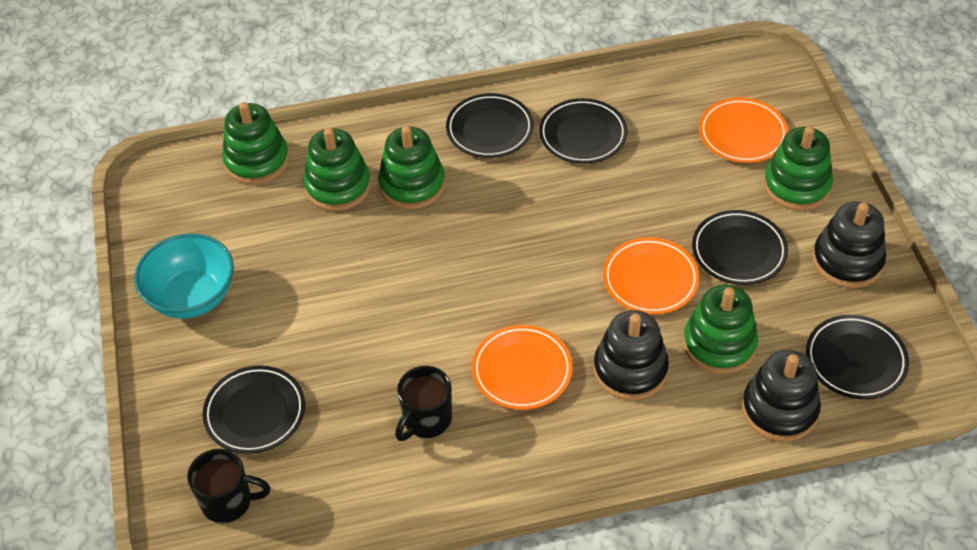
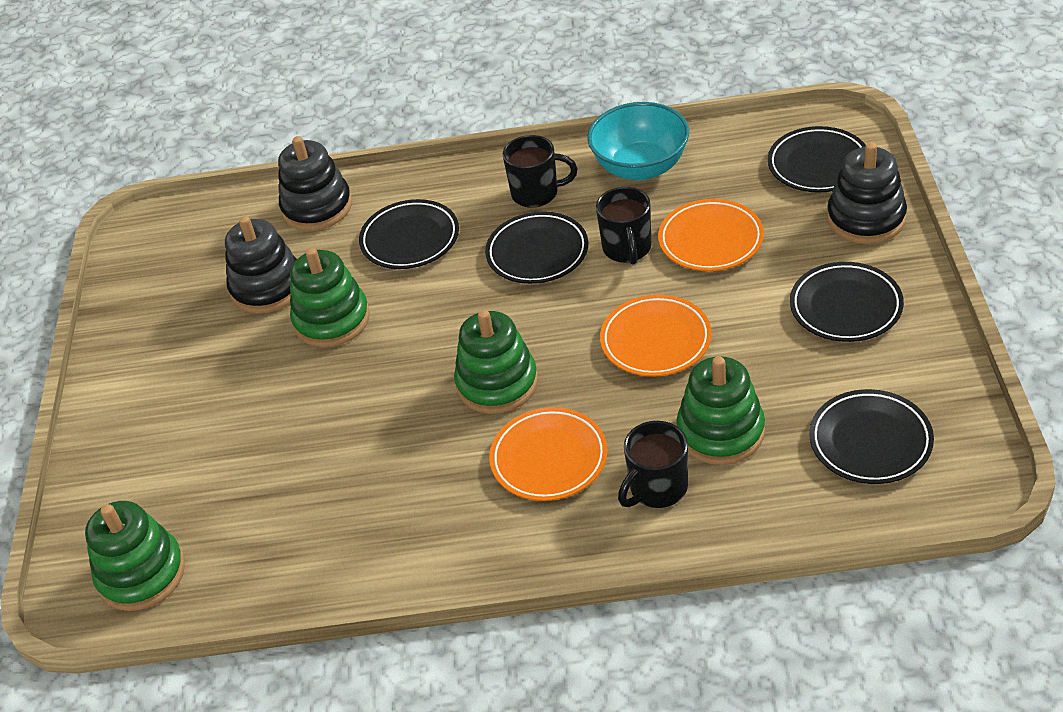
black mug: [187,449,271,523] [395,366,452,441] = 2 -> [503,135,577,208] [596,187,651,264] [618,421,688,508] = 3
green stacking toy: [222,102,289,184] [303,128,371,211] [378,126,445,209] [683,285,758,374] [763,126,833,210] = 5 -> [85,501,185,611] [290,248,370,347] [454,310,538,414] [677,356,765,465] = 4

